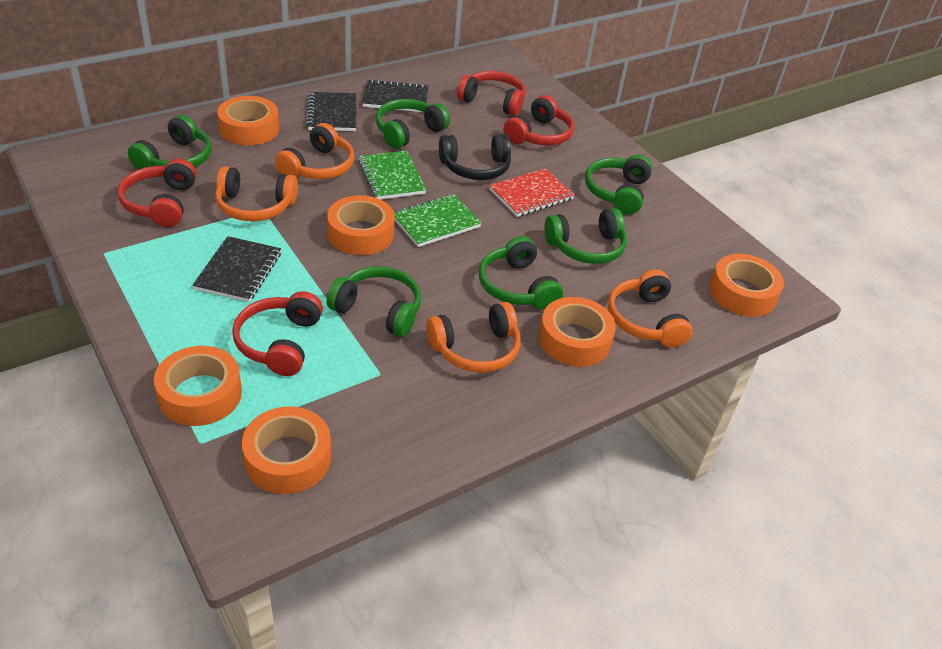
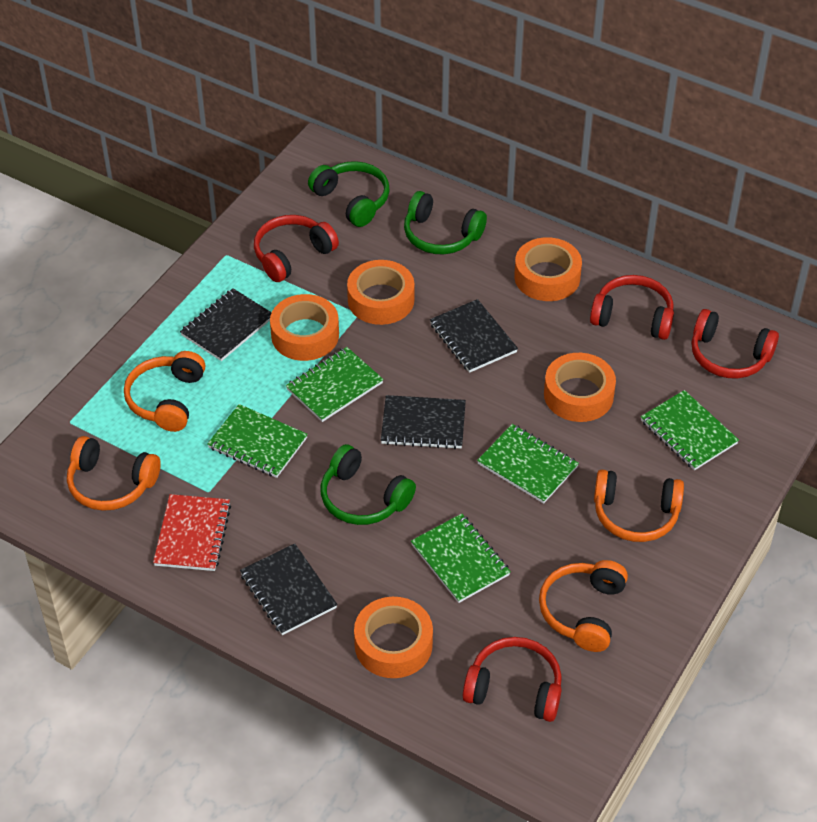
black headphones: [439,134,511,180] = 1 -> none = 0
black notebook: [193,236,281,302] [306,92,356,131] [362,79,428,112] = 3 -> [180,288,272,361] [240,543,338,635] [381,395,466,449] [430,299,518,373] = 4
green headphones: [128,115,212,170] [327,266,421,337] [376,99,450,149] [479,236,563,310] [545,208,627,264] [585,155,652,215] = 6 -> [308,161,390,227] [321,444,416,525] [404,191,487,254] = 3
green notebook: [358,151,427,199] [394,194,481,247] = 2 -> [207,404,308,478] [286,347,384,422] [411,514,511,603] [477,424,579,504] [641,390,739,470] = 5
orange tape: [154,346,242,426] [217,96,279,146] [242,406,331,494] [327,195,395,255] [539,297,616,367] [709,254,784,317] = 6 -> [270,294,339,361] [347,260,415,325] [354,597,433,678] [514,237,582,301] [544,353,616,422] = 5

